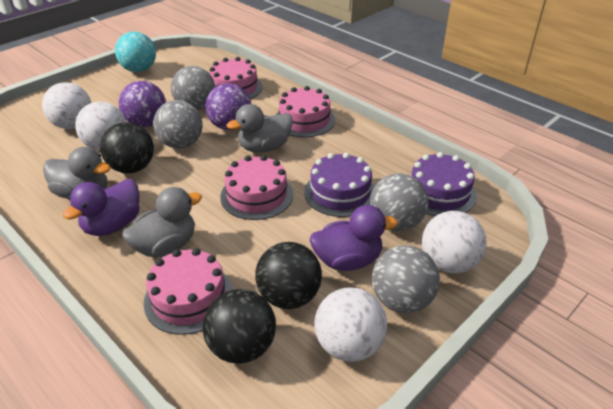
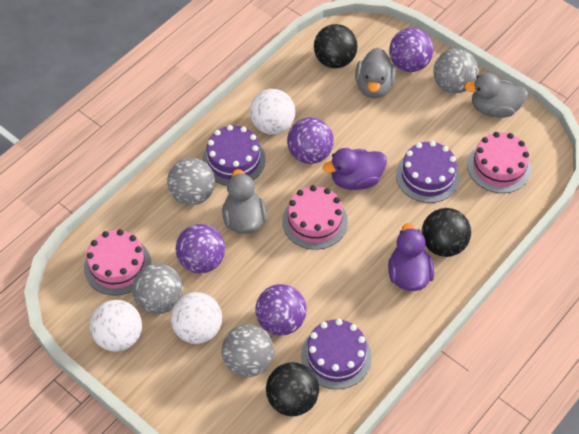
pink cake: [143,248,233,335] [209,57,262,99] [220,155,293,220] [276,86,335,137] = 4 -> [84,229,151,295] [282,185,348,250] [467,132,531,193] = 3
purple ball: [119,81,166,127] [205,83,251,130] = 2 -> [175,224,225,273] [255,284,307,336] [287,117,334,164] [389,28,433,72] = 4
purple cake: [304,152,375,217] [411,152,477,216] = 2 -> [202,125,266,186] [301,319,372,389] [396,141,460,203] = 3
turquoise ball: [115,32,156,72] = 1 -> none = 0
white ball: [42,82,91,129] [75,102,126,150] [314,288,387,362] [422,211,486,273] = 4 -> [90,300,142,352] [171,292,222,344] [250,89,295,135] = 3

